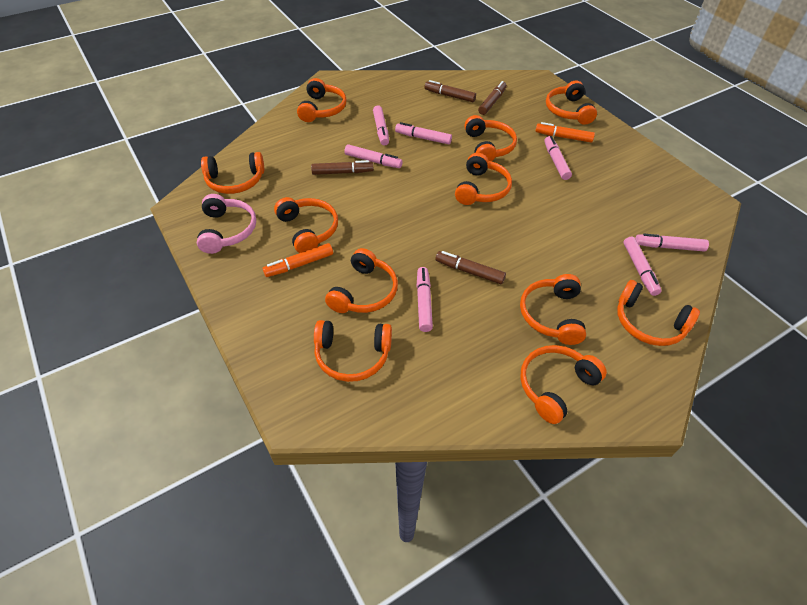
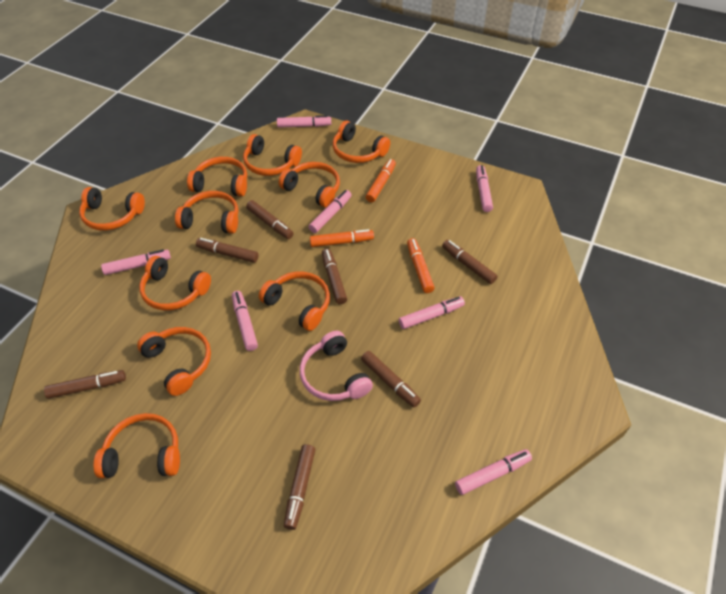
brown marker: [311,160,374,175] [424,80,476,102] [435,251,506,284] [478,81,507,115] = 4 -> [44,370,126,399] [196,238,259,263] [246,200,294,239] [284,444,315,530] [322,249,347,304] [361,351,421,407] [442,240,497,284] = 7
orange headphones: [201,152,264,194] [274,197,338,253] [297,78,346,122] [314,320,392,382] [325,248,398,313] [455,153,512,205] [464,115,517,161] [520,274,586,345] [520,345,607,424] [546,80,597,125] [617,280,700,346] = 11 -> [79,187,145,231] [94,413,180,478] [137,327,211,396] [139,256,211,310] [175,191,238,234] [187,157,247,197] [243,134,302,176] [259,271,330,331] [279,162,340,208] [333,121,390,163] = 10
orange marker: [263,243,333,277] [535,122,595,143] = 2 -> [310,229,374,247] [366,159,396,202] [407,238,435,293] = 3

